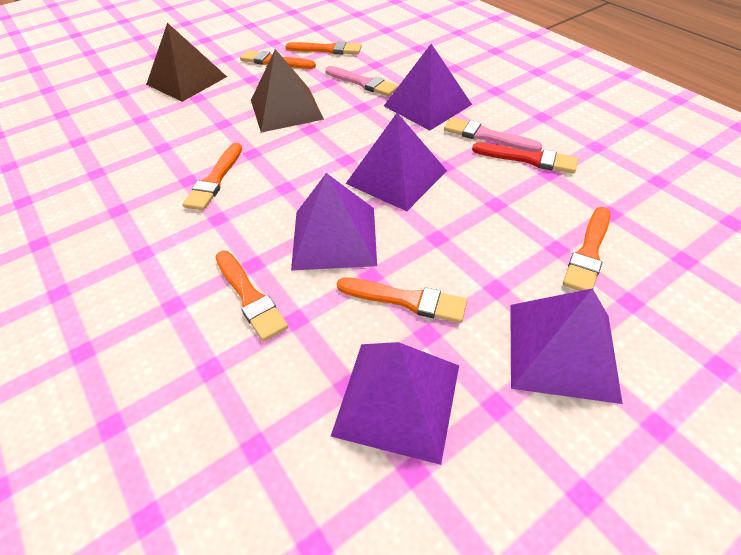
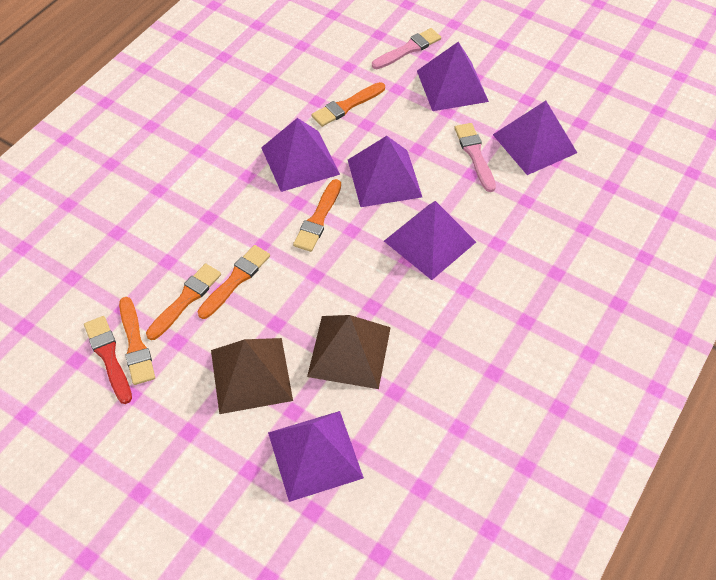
orange brush: [182,143,242,210] [215,251,288,341] [240,50,316,69] [285,41,362,54] [337,278,467,323] [563,207,611,291] = 6 -> [119,297,155,385] [146,263,221,340] [198,245,270,319] [293,179,341,252] [311,82,385,127] = 5
purple pyramid: [291,173,377,270] [331,342,459,465] [346,113,447,211] [384,44,472,130] [510,288,623,404] = 5 -> [261,118,340,192] [268,411,364,502] [348,136,422,207] [384,201,476,280] [417,42,489,111] [493,101,577,175] = 6

